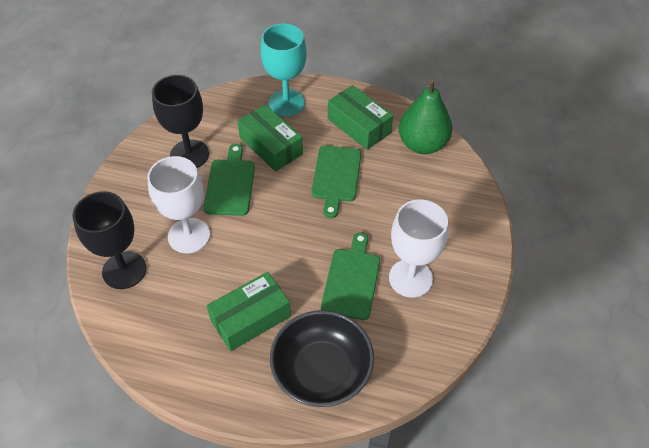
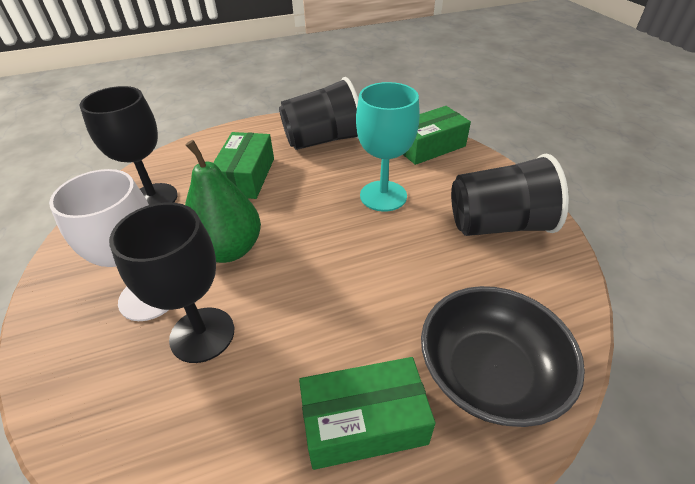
black cup: none = 0 -> [279,77,358,150] [451,154,569,236] = 2
green cutting board: [203,144,255,216] [311,145,361,218] [321,232,380,320] = 3 -> none = 0
white goblet: [147,156,210,253] [389,200,448,298] = 2 -> [49,169,168,321] = 1

